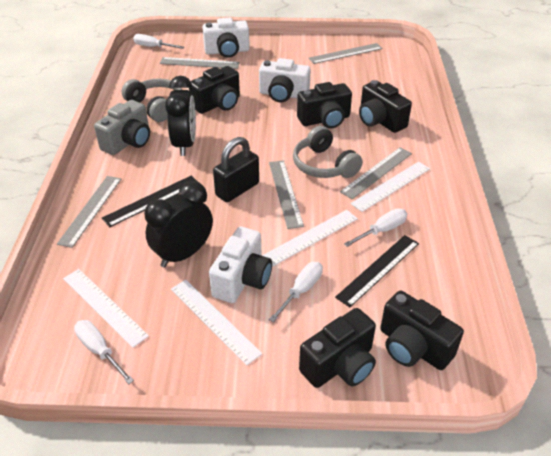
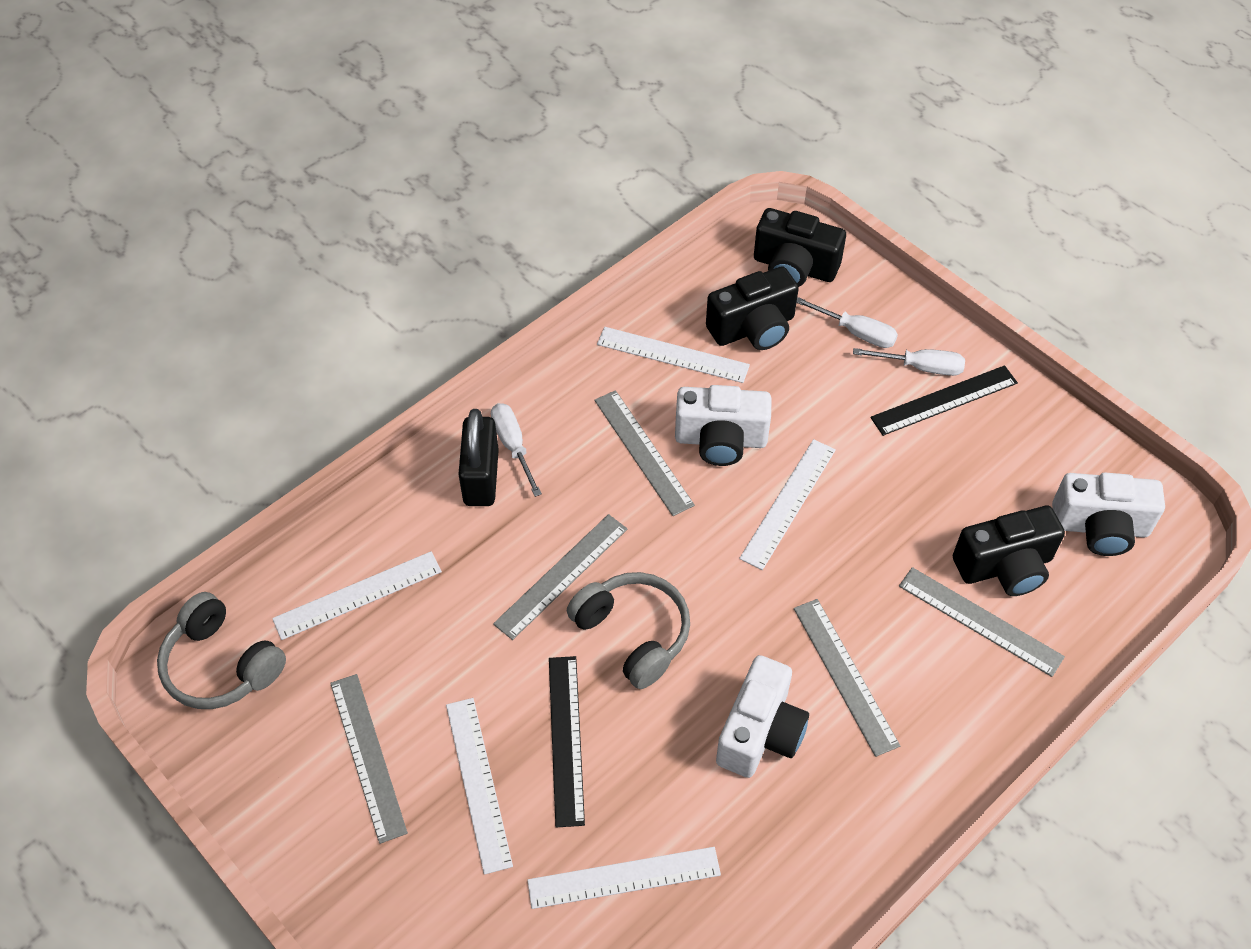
black camera: [189,66,240,114] [297,82,352,129] [299,308,376,388] [359,80,412,133] [380,291,464,370] = 5 -> [706,266,799,350] [754,208,846,287] [953,506,1065,596] = 3
black clock: [144,181,213,268] [165,76,196,156] = 2 -> none = 0
grey camera: [94,100,150,155] = 1 -> none = 0
white ruler: [63,269,149,348] [171,280,262,365] [262,210,358,267] [351,162,430,212] = 4 -> [272,551,442,640] [446,698,513,875] [527,847,721,909] [597,327,750,383] [739,439,836,570] = 5
white screwdriver: [74,320,134,384] [133,34,184,49] [269,262,323,322] [344,208,407,247] = 4 -> [491,403,542,497] [797,297,898,348] [853,348,965,376] = 3

